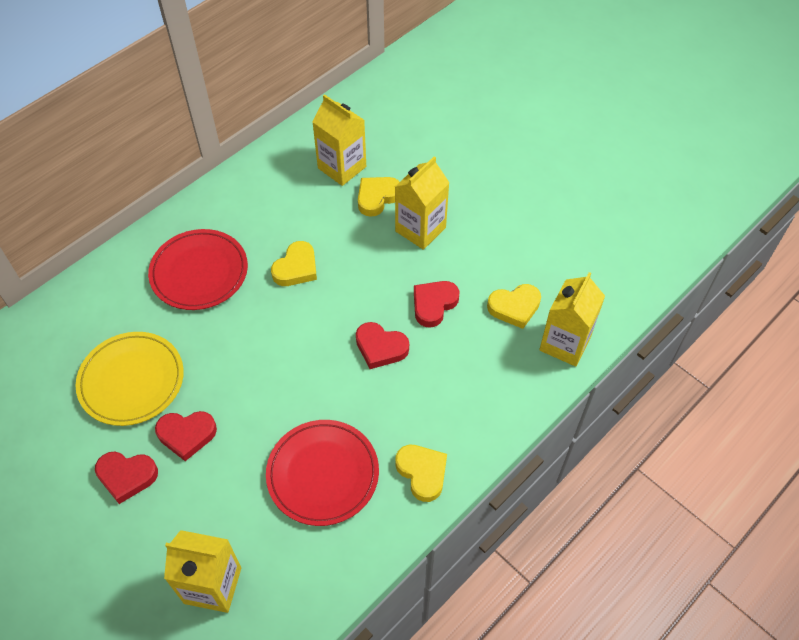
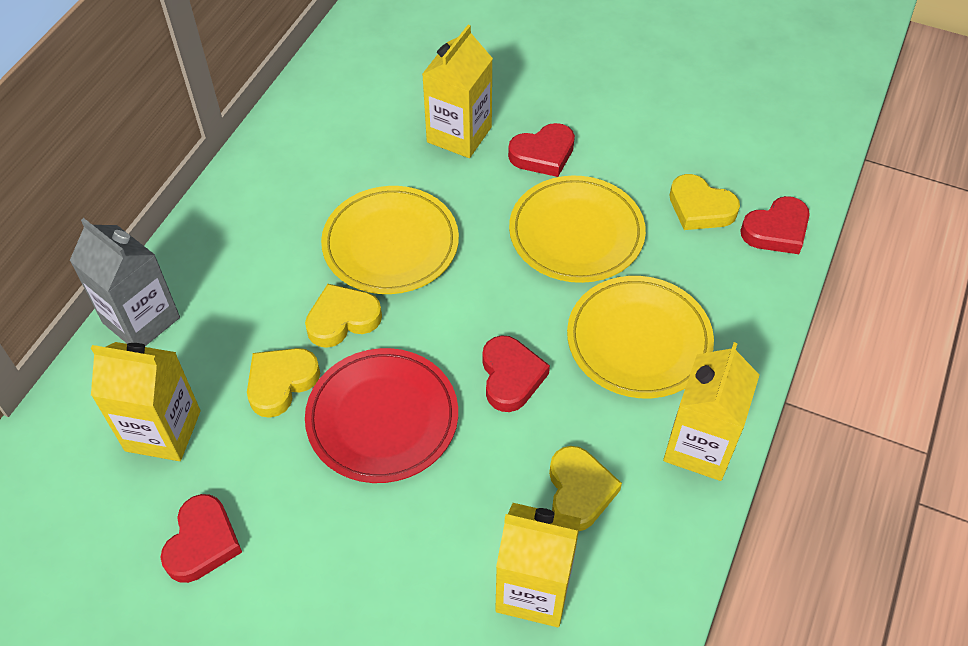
grey carton: none = 0 -> [69,218,180,346] = 1
red plate: [148,229,248,310] [266,420,379,526] = 2 -> [305,348,458,483] = 1
yellow plate: [76,332,184,426] = 1 -> [321,186,459,294] [509,176,646,283] [567,276,714,398] = 3

